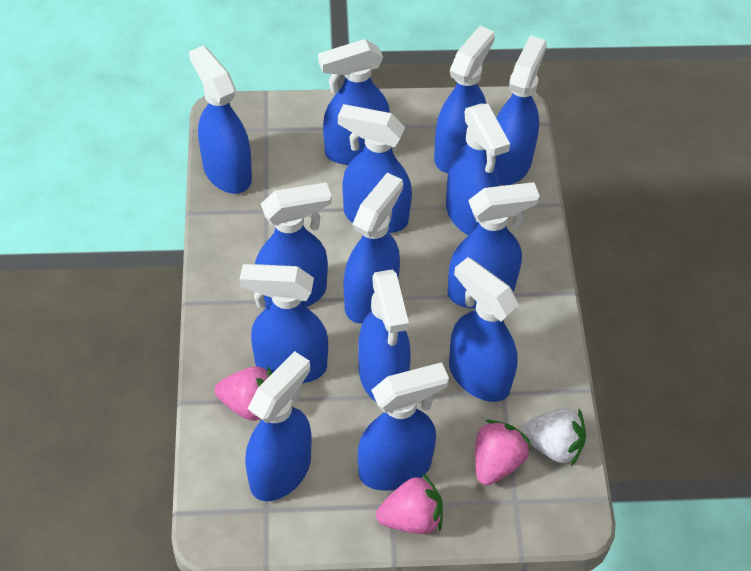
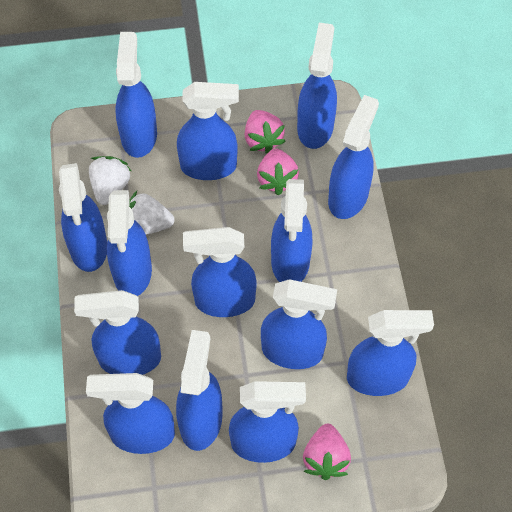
white strawberry: [521,408,586,466] = 1 -> [89,156,131,205] [129,191,175,235] = 2

